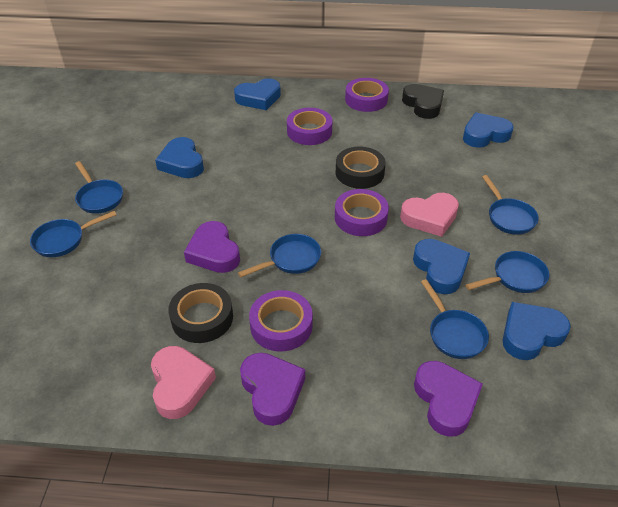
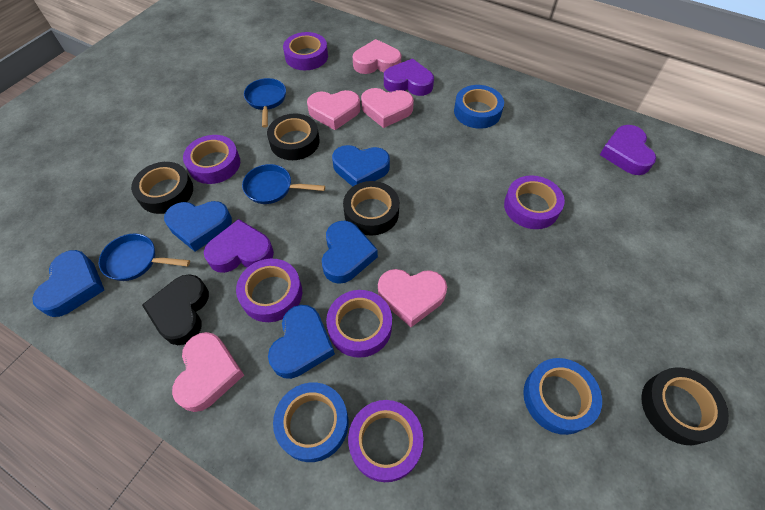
black tape: [169,283,233,343] [336,147,386,189] = 2 -> [131,162,193,214] [267,113,320,160] [343,181,399,236] [641,367,729,445] = 4
blue pan: [30,211,116,257] [75,161,123,214] [238,234,321,277] [421,279,489,359] [466,251,549,293] [482,175,539,235] = 6 -> [99,234,190,281] [242,164,325,204] [244,78,286,128] = 3
blue tape: none = 0 -> [273,382,349,462] [454,85,504,129] [523,358,602,435] = 3
pink heart: [151,346,216,419] [400,193,459,237] = 2 -> [172,332,244,412] [307,90,360,130] [352,39,401,74] [361,88,414,128] [378,269,447,327] = 5
purple tape: [249,290,313,352] [287,108,333,145] [335,189,389,236] [345,78,389,112] = 4 -> [183,135,240,184] [236,259,302,322] [283,32,328,70] [326,290,392,358] [348,400,424,482] [504,175,565,229] = 6

